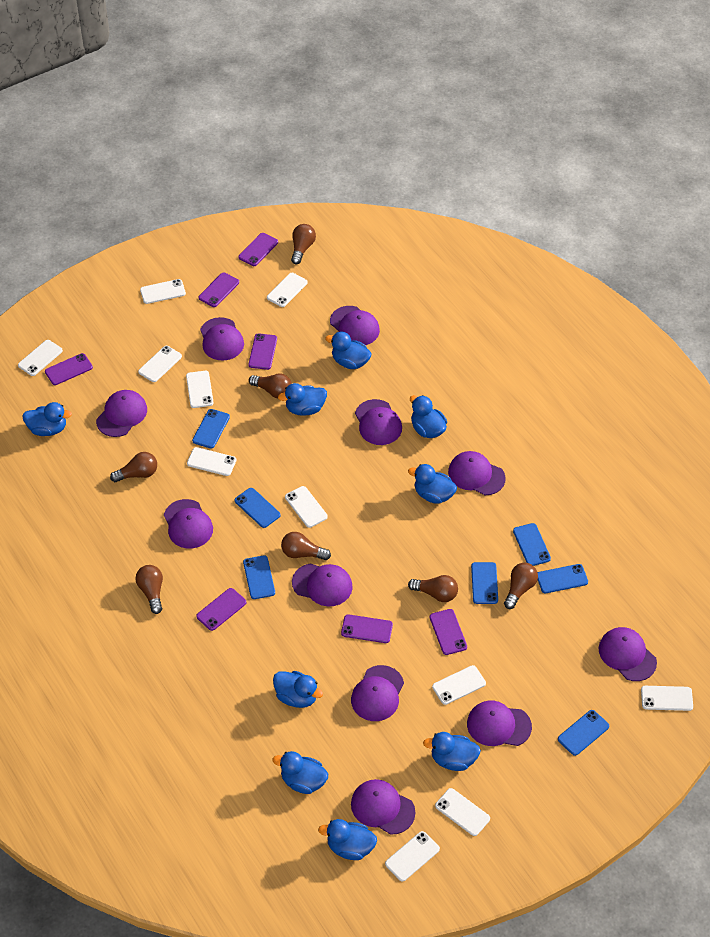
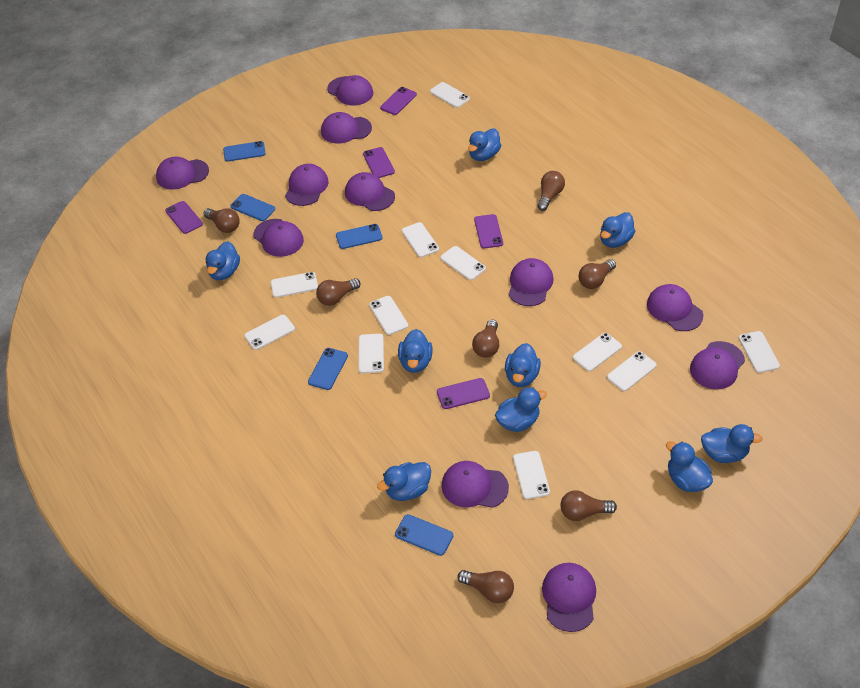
blue phone: [192,409,230,448] [235,488,281,528] [243,555,275,599] [471,562,498,604] [513,523,551,566] [538,564,588,593] [558,710,609,756] = 7 -> [223,141,266,162] [230,194,275,221] [308,348,348,390] [336,224,382,249] [395,514,454,556] = 5
purple phone: [45,353,93,385] [196,588,246,631] [198,272,239,307] [238,233,278,266] [248,333,277,370] [341,614,393,643] [430,609,467,655] = 7 -> [165,201,203,234] [363,147,395,178] [380,87,417,115] [437,378,490,409] [474,214,503,249] = 5

